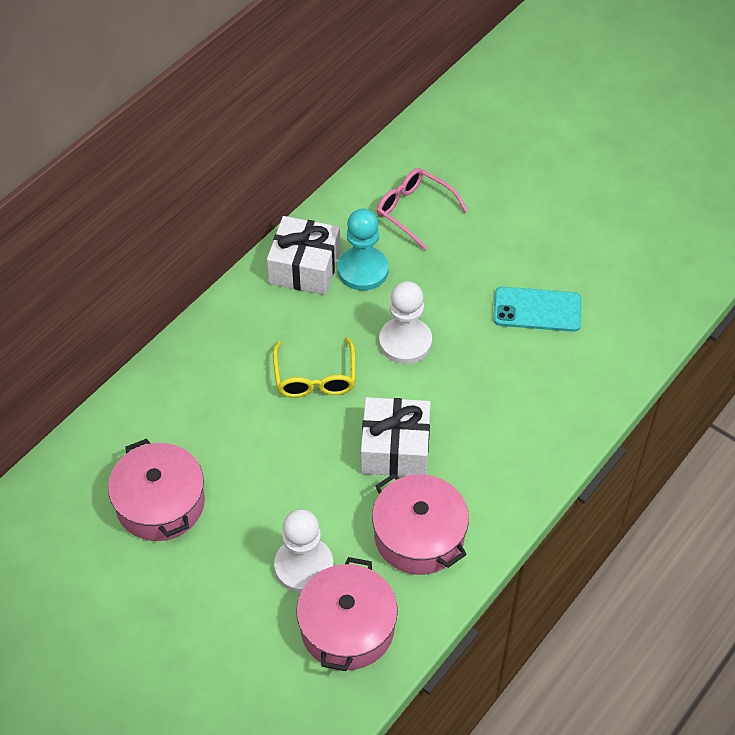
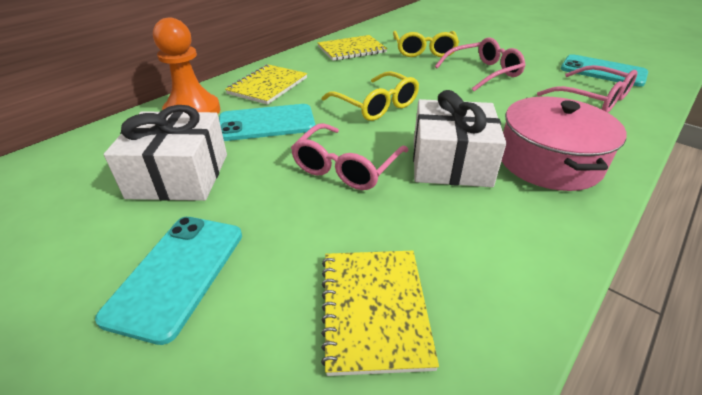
orange pawn: none = 0 -> [153,18,220,114] = 1
pink glasses: [377,168,468,250] = 1 -> [291,123,409,190] [435,37,526,91] [537,65,638,113] = 3
pink pot: [108,438,205,541] [296,557,398,671] [372,473,469,575] = 3 -> [502,96,627,191] = 1
turquoise pawn: [338,209,389,291] = 1 -> none = 0
turquoise phone: [493,287,581,332] = 1 -> [95,217,242,345] [219,104,315,141] [561,54,648,87] = 3
white pawn: [274,509,333,593] [379,281,432,364] = 2 -> none = 0
yellow glasses: [273,337,356,398] = 1 -> [322,71,419,121] [393,31,459,57] = 2
yellow notebook: none = 0 -> [225,64,307,105] [317,35,387,61] [321,251,439,376] = 3

